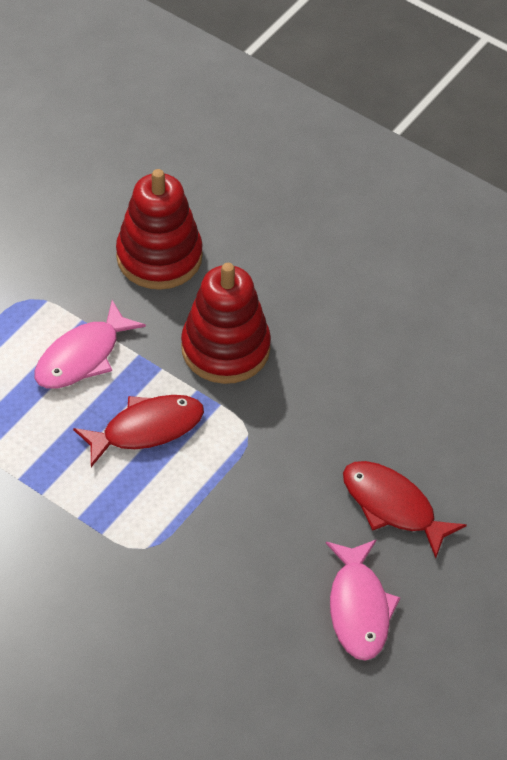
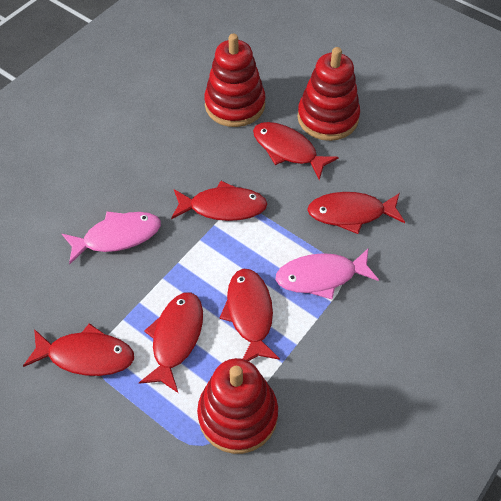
red fish: [73,395,204,467] [343,461,467,558] = 2 -> [23,323,134,376] [139,292,203,393] [171,181,267,221] [220,268,280,361] [253,122,339,180] [307,192,405,234] = 6
red stacking toy: [116,169,203,290] [181,263,271,384] = 2 -> [197,358,278,454] [204,34,265,127] [298,47,360,141] = 3

